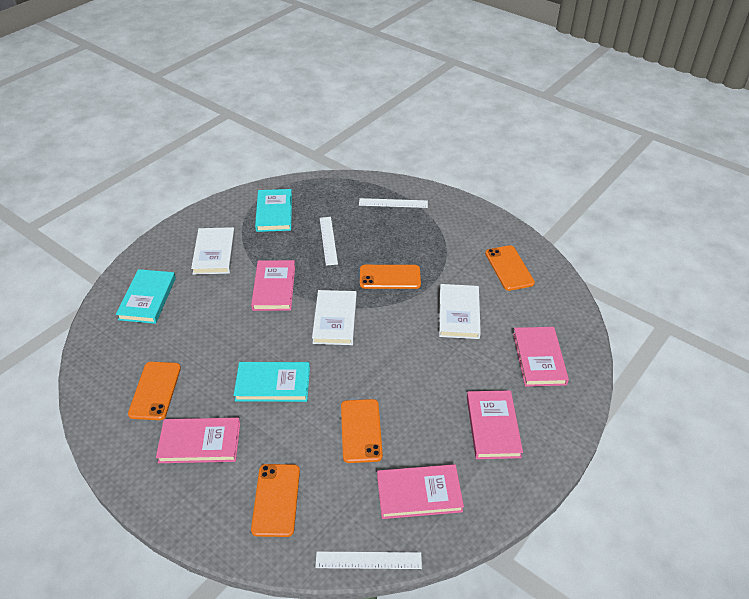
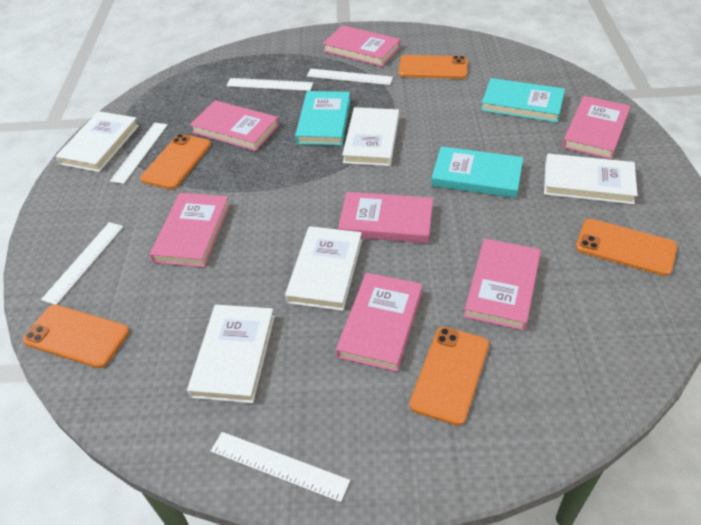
pink book: [156,418,240,463] [251,260,295,311] [377,464,464,519] [467,390,523,459] [513,327,569,387] = 5 -> [150,193,230,267] [190,100,279,151] [323,25,400,67] [336,273,423,372] [338,192,433,243] [464,238,541,331] [562,96,630,159] = 7
white book: [191,227,235,275] [312,290,357,345] [439,284,481,339] = 3 -> [56,111,139,172] [187,305,275,403] [285,226,362,311] [342,107,399,166] [544,154,638,204] = 5
white ruler: [315,552,422,569] [320,217,338,266] [359,198,428,208] = 3 -> [41,222,123,305] [110,122,168,184] [211,432,350,502] [227,78,313,91] [307,69,393,85] = 5

